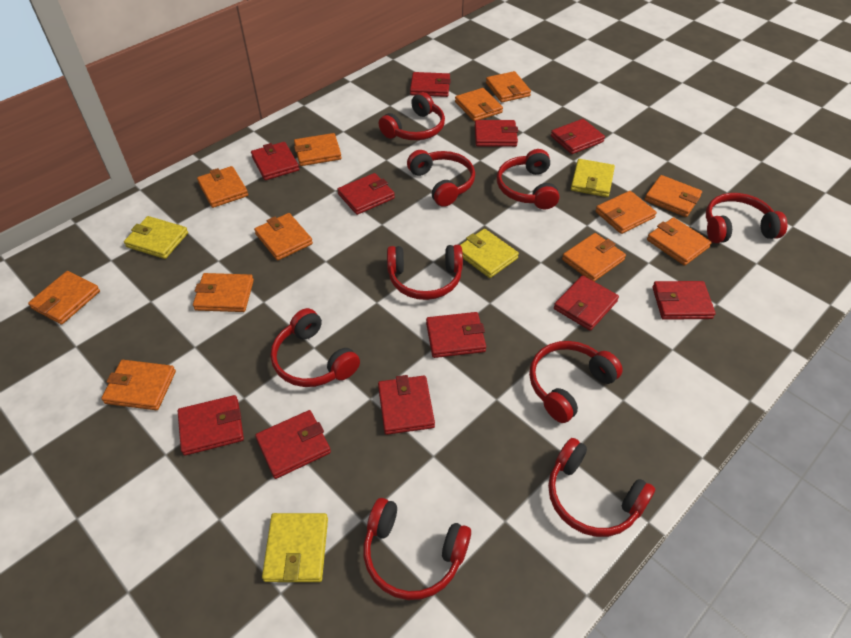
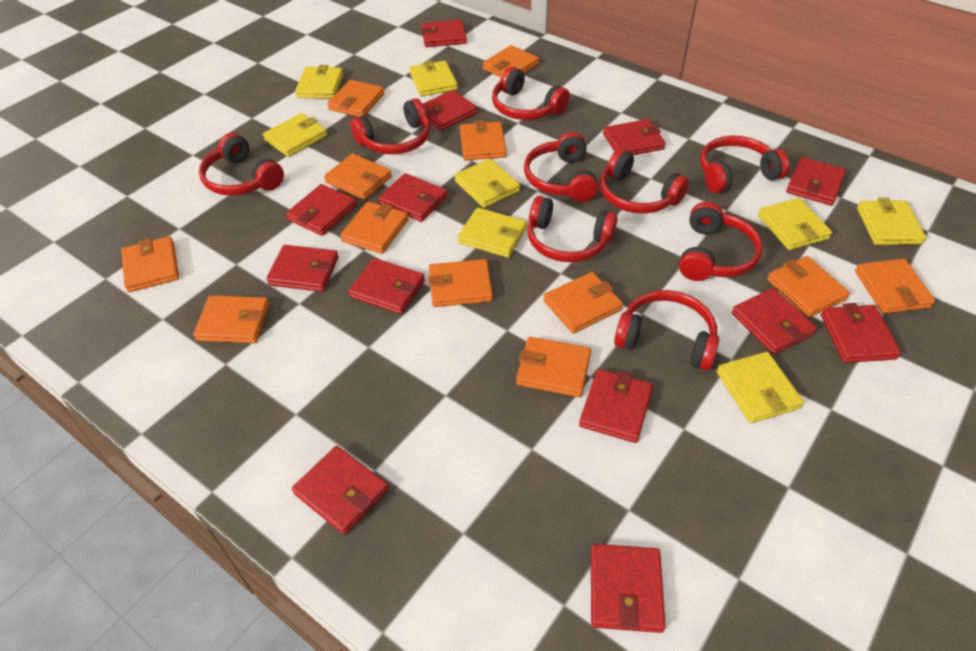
red wallet: [178,395,244,456] [251,142,299,180] [255,410,331,479] [337,173,395,215] [378,375,435,435] [410,72,451,97] [426,312,486,358] [475,120,518,147] [551,119,605,154] [554,275,619,331] [652,281,716,320] = 11 -> [266,245,339,292] [286,184,357,236] [292,446,389,535] [348,258,425,314] [378,173,447,222] [421,20,467,47] [423,90,477,131] [579,369,653,443] [591,544,666,633] [603,119,666,155] [732,288,817,354] [786,157,846,206] [821,303,901,363] = 13
yellow wallet: [124,216,188,259] [262,513,328,582] [460,229,519,278] [571,159,615,197] = 4 -> [263,113,327,157] [295,65,343,99] [409,61,458,96] [454,159,520,208] [457,207,527,258] [717,352,804,423] [758,198,832,250] [857,198,926,245] = 8

